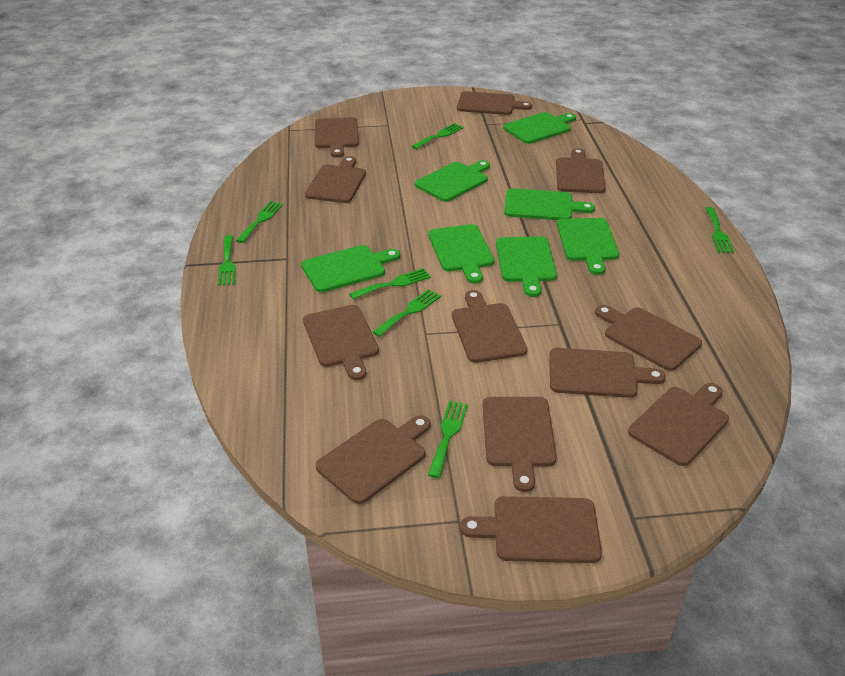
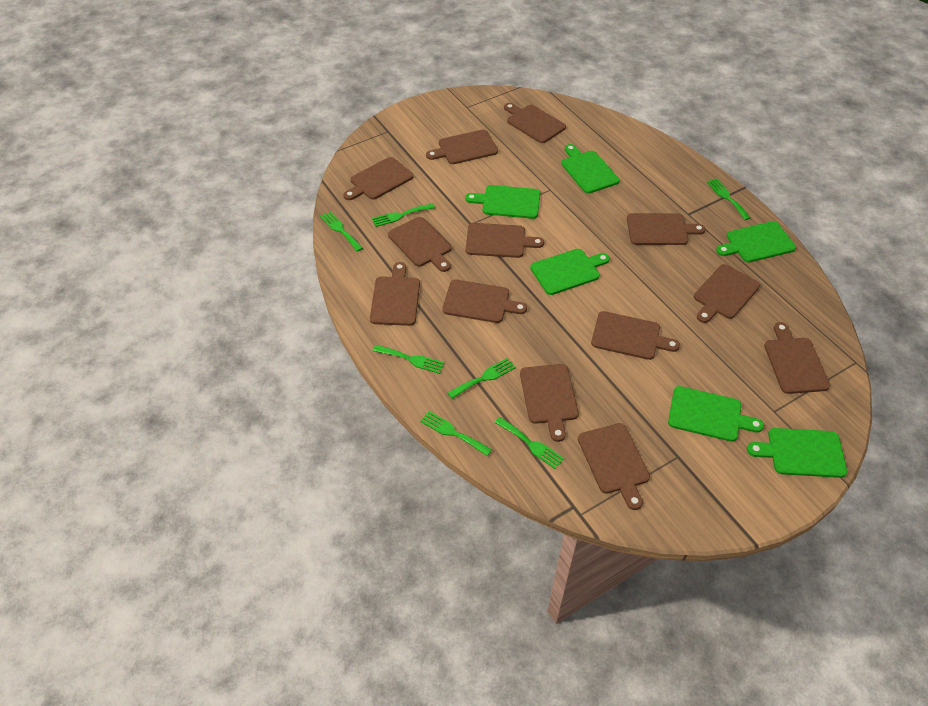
brown cutting board: [303,305,379,380] [305,156,366,203] [315,117,359,157] [315,415,431,504] [452,290,527,363] [457,91,532,115] [460,496,602,563] [482,397,557,492] [549,348,666,398] [556,148,606,193] [595,305,702,371] [628,383,729,466] = 12 -> [343,157,413,200] [370,262,420,326] [388,217,451,272] [426,130,498,164] [442,280,527,323] [466,223,544,258] [504,103,566,143] [520,364,579,442] [578,423,650,510] [591,311,680,360] [627,213,706,245] [694,264,760,323] [764,322,830,394] = 13
green cutting board: [301,245,400,292] [415,160,490,202] [428,224,494,284] [496,236,557,297] [503,112,576,144] [504,188,595,220] [557,218,619,275] = 7 -> [465,185,540,219] [530,249,610,295] [561,144,619,194] [668,386,764,442] [716,221,796,263] [747,428,847,478] = 6

